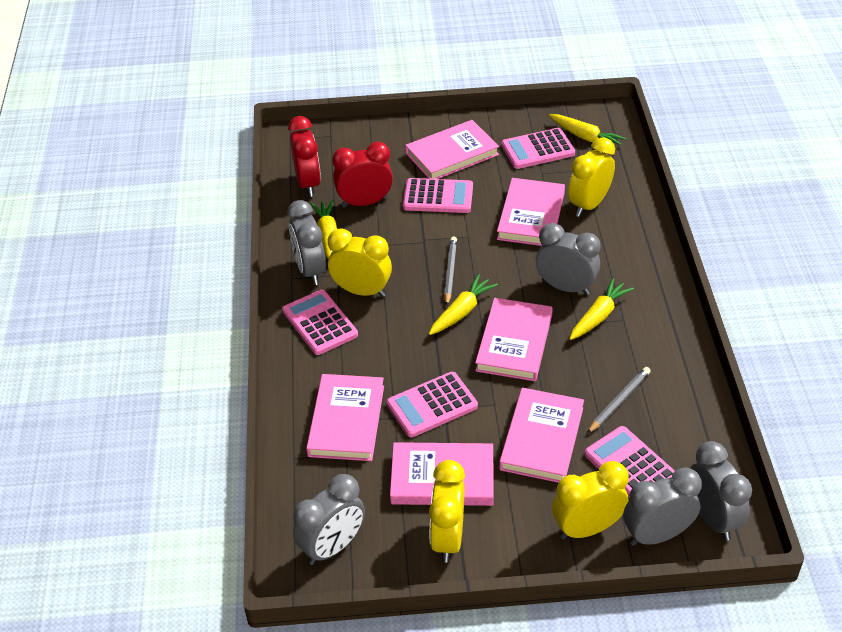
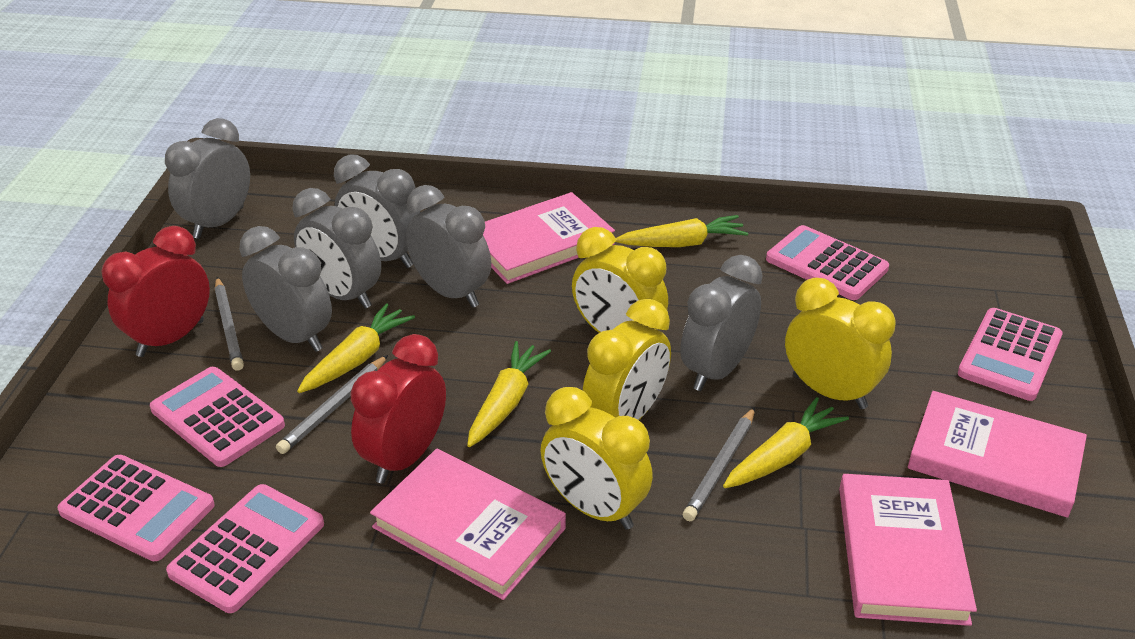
grey clock: [287,200,326,285] [293,474,365,565] [536,223,601,295] [623,467,702,546] [690,441,752,541] = 5 -> [165,118,250,239] [239,226,332,352] [292,188,381,309] [334,154,421,268] [406,185,491,308] [680,255,763,391] = 6
grey pencil: [444,237,457,306] [587,367,651,434] = 2 -> [215,277,244,371] [276,355,388,454] [683,407,755,521] = 3
pink book: [306,374,384,461] [390,442,494,506] [405,120,499,179] [475,298,553,381] [497,178,565,246] [499,388,584,483] = 6 -> [370,449,566,600] [483,192,615,284] [839,474,977,626] [908,391,1087,518] = 4

